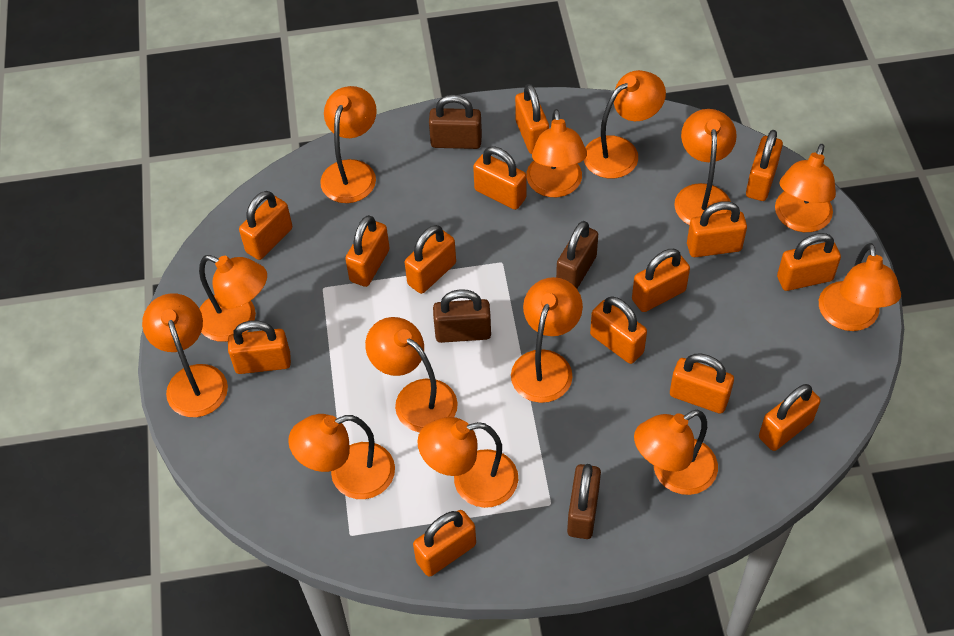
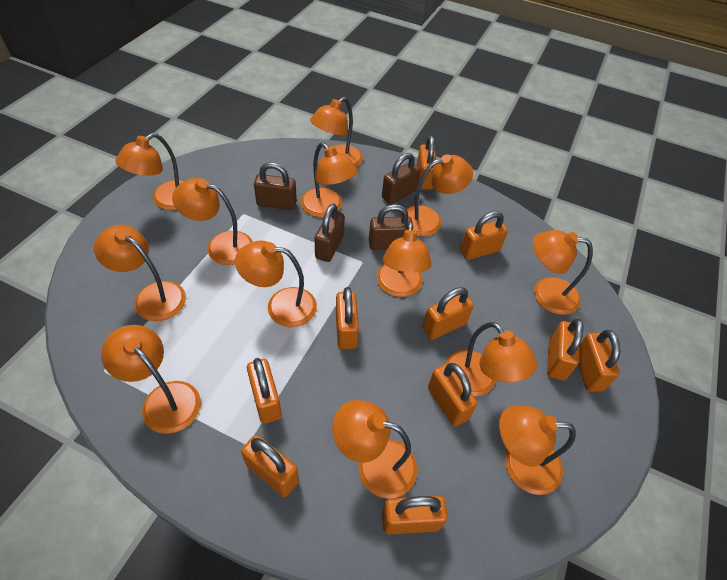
orange padlock: [228,321,291,374] [239,191,292,260] [345,215,390,287] [405,225,456,294] [413,510,476,577] [473,147,526,210] [515,84,549,154] [590,297,647,364] [632,249,690,312] [670,354,734,414] [687,201,747,257] [746,130,783,201] [759,384,821,451] [777,233,841,291] = 14 -> [241,435,299,497] [247,358,282,424] [336,287,359,349] [382,496,448,534] [417,136,436,190] [423,287,474,340] [428,363,477,426] [460,211,508,260] [547,319,584,380] [578,330,620,392] = 10

